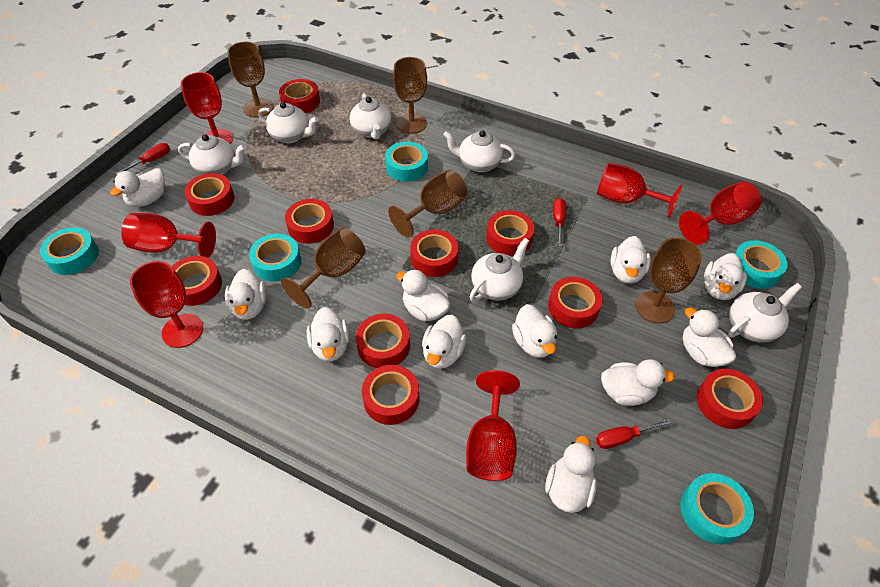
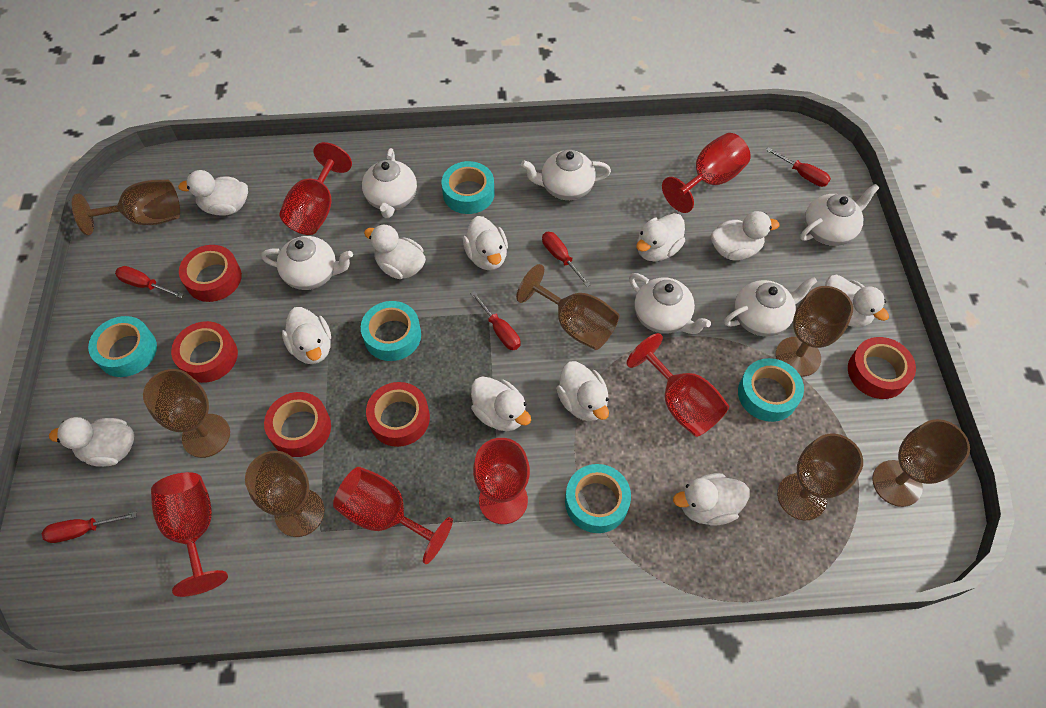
brown goblet: [227,42,274,117] [281,228,366,309] [388,170,468,238] [393,57,427,134] [635,238,702,324] = 5 -> [72,179,180,235] [143,369,230,458] [245,451,325,537] [516,264,619,350] [776,286,853,377] [777,434,863,520] [872,419,970,507] = 7
red screwdriver: [116,143,170,175] [553,198,566,246] [596,419,672,449] = 3 -> [42,512,137,543] [115,266,184,298] [471,291,521,350] [542,232,591,287] [766,147,831,187] = 5
red tape: [172,256,222,306] [184,173,234,216] [279,79,320,113] [285,199,334,244] [356,314,410,368] [362,365,419,425] [410,230,458,277] [486,210,535,256] [548,277,602,328] [697,369,763,429] = 10 -> [171,321,238,383] [179,245,242,302] [264,392,331,457] [366,382,430,447] [848,337,916,399] = 5

